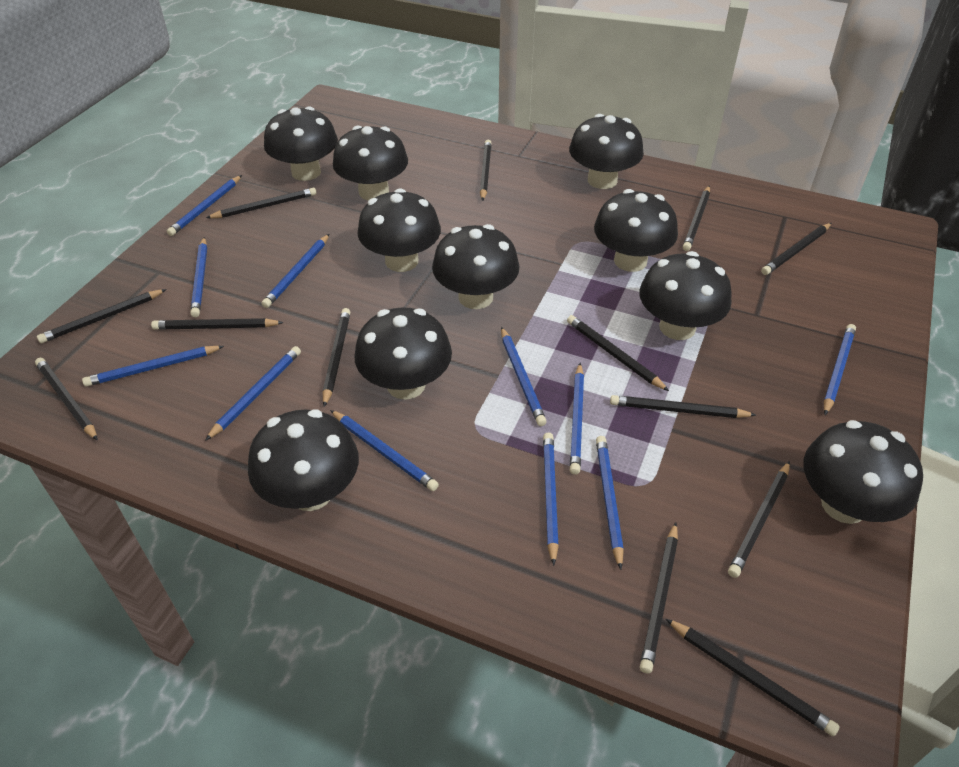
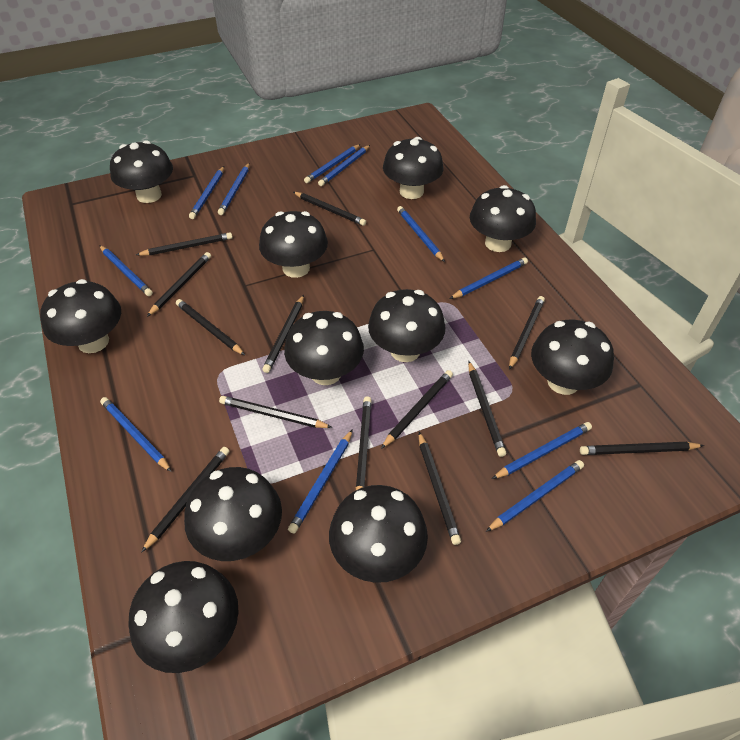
black mushroom: [248,409,359,511] [264,106,338,181] [333,126,408,200] [354,307,452,400] [357,188,441,272] [432,224,520,309] [569,114,644,189] [594,189,678,272] [639,251,732,340] [804,420,923,524] = 10 -> [40,279,121,353] [110,140,173,203] [128,561,239,673] [184,467,282,561] [259,211,328,278] [284,311,364,385] [329,485,428,583] [368,289,446,362] [383,137,443,199] [470,185,536,252] [531,320,614,395] = 11

